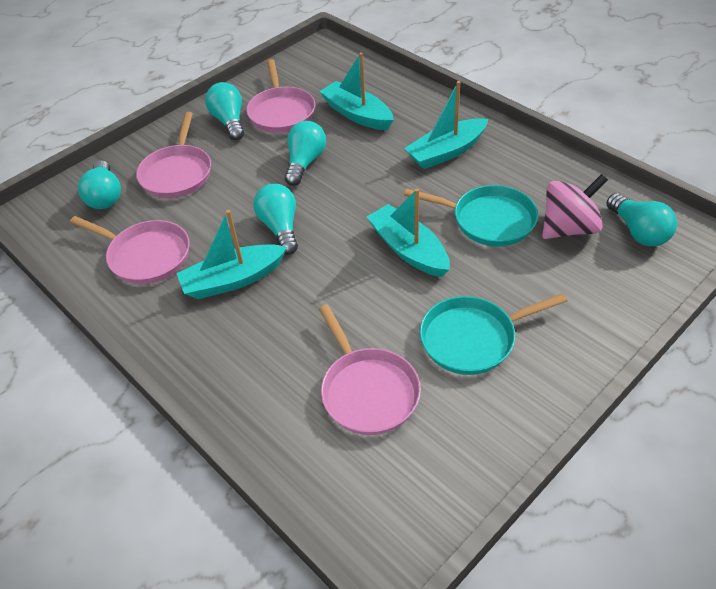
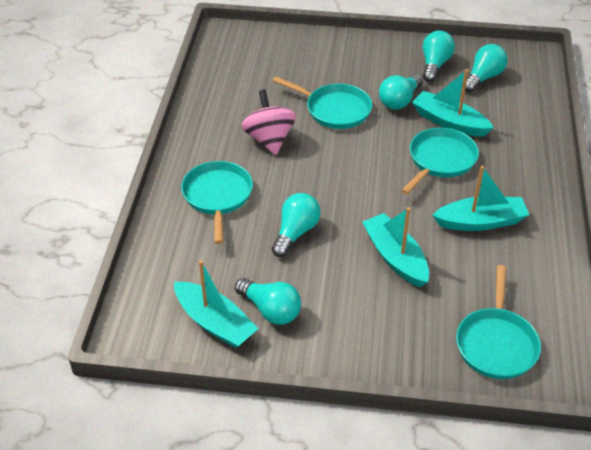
pink pan: [70,216,189,284] [136,112,211,198] [246,59,316,133] [319,304,421,435] = 4 -> none = 0
turquoise pan: [404,185,538,246] [420,293,568,375] = 2 -> [181,161,253,244] [273,77,372,129] [401,128,479,195] [456,265,541,379] = 4

